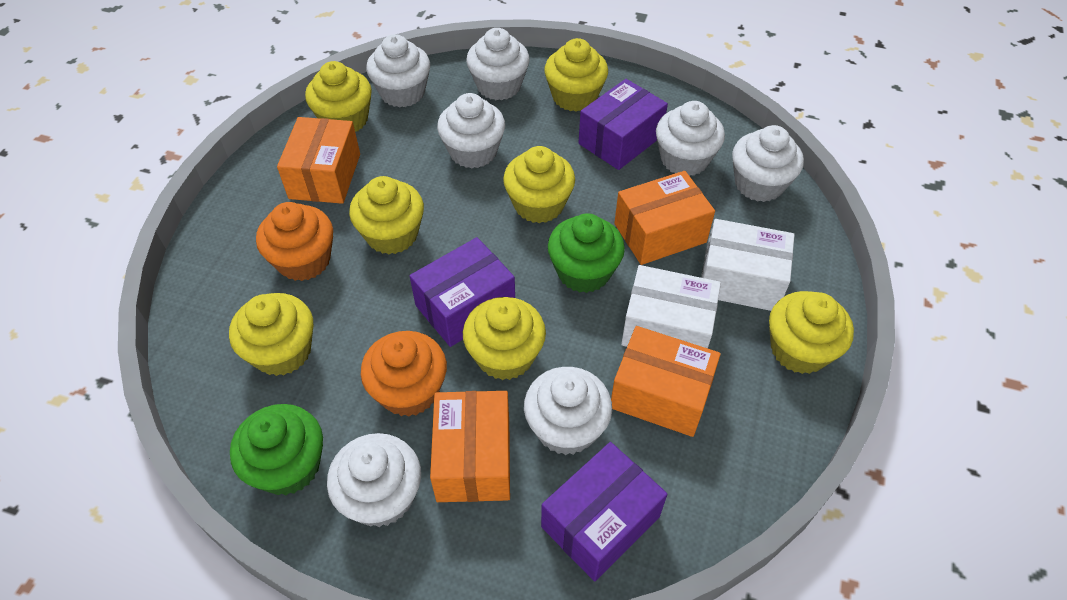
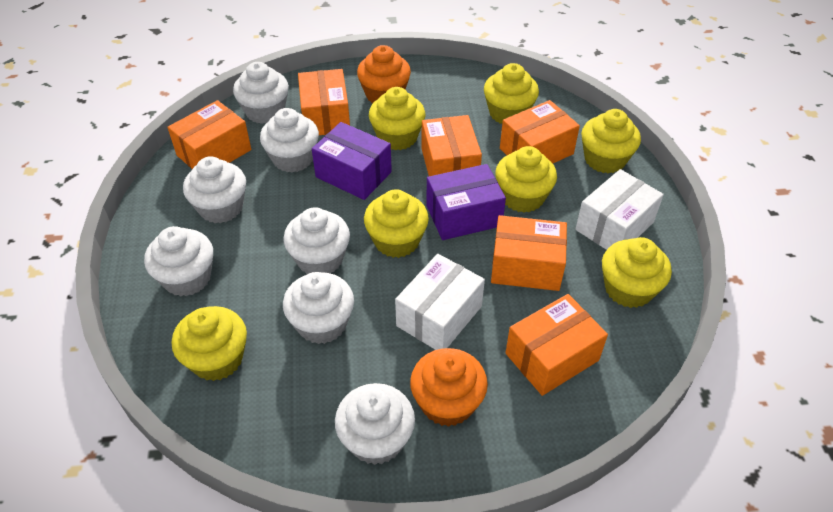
green cupcake: [230,404,323,495] [548,213,625,293] = 2 -> none = 0
orange box: [277,117,360,204] [430,391,510,502] [611,326,721,437] [614,171,715,265] = 4 -> [167,100,251,169] [298,69,350,135] [421,115,482,176] [491,215,567,291] [500,100,580,163] [506,294,608,396] = 6
purple box: [410,237,515,347] [541,442,668,581] [579,79,668,170] = 3 -> [312,122,392,200] [426,164,506,240] = 2

